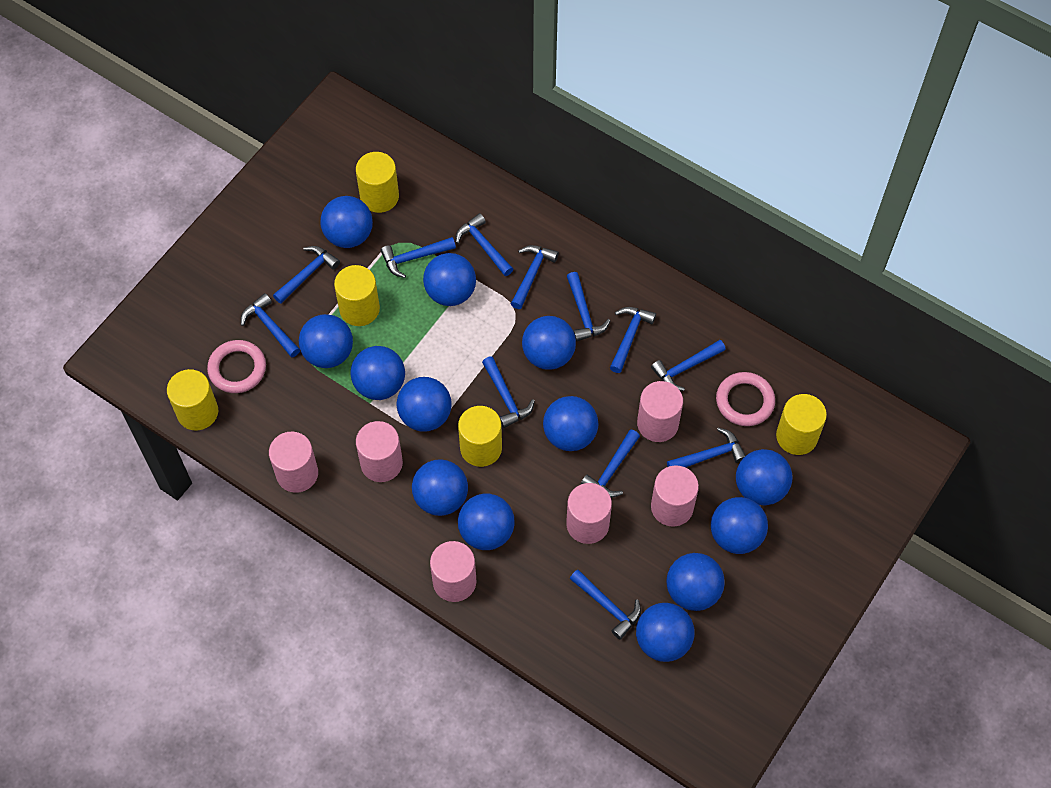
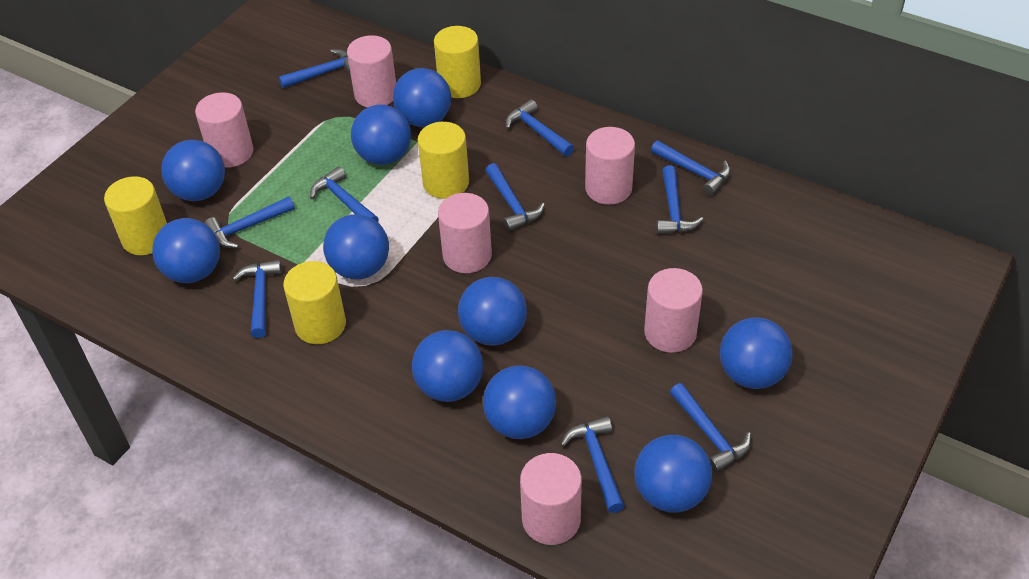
blue ball: [299,314,353,368] [320,196,373,248] [351,346,405,400] [397,377,452,432] [412,459,468,516] [423,253,476,306] [458,493,515,550] [522,316,576,370] [543,396,598,451] [636,603,695,662] [667,553,725,611] [711,497,768,554] [736,449,792,505] = 13 -> [152,218,220,283] [161,140,225,201] [323,214,389,280] [351,105,411,165] [393,68,451,127] [412,330,483,402] [458,277,527,346] [483,365,556,439] [634,435,712,513] [720,317,793,389] = 10
blue hammer: [241,293,300,357] [273,246,340,304] [380,237,456,278] [456,213,513,276] [482,356,535,428] [511,245,559,309] [567,272,611,342] [570,569,641,640] [581,429,640,498] [610,307,656,373] [651,340,726,391] [667,428,746,468] = 12 -> [205,196,295,248] [232,260,282,338] [279,49,351,88] [310,166,379,222] [485,163,545,231] [505,99,574,157] [561,416,625,513] [651,141,731,196] [657,165,704,235] [670,383,751,473] = 10
pink ring: [207,340,266,393] [716,372,775,426] = 2 -> none = 0
yellow cylinder: [167,369,218,431] [334,265,380,326] [356,152,399,213] [458,406,502,467] [776,394,827,455] = 5 -> [104,176,167,255] [283,261,346,344] [418,122,469,199] [434,26,481,98] = 4

